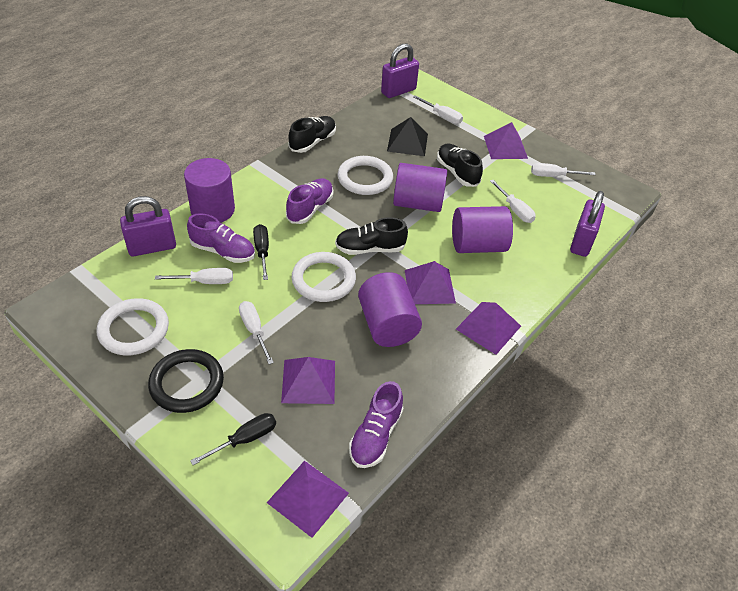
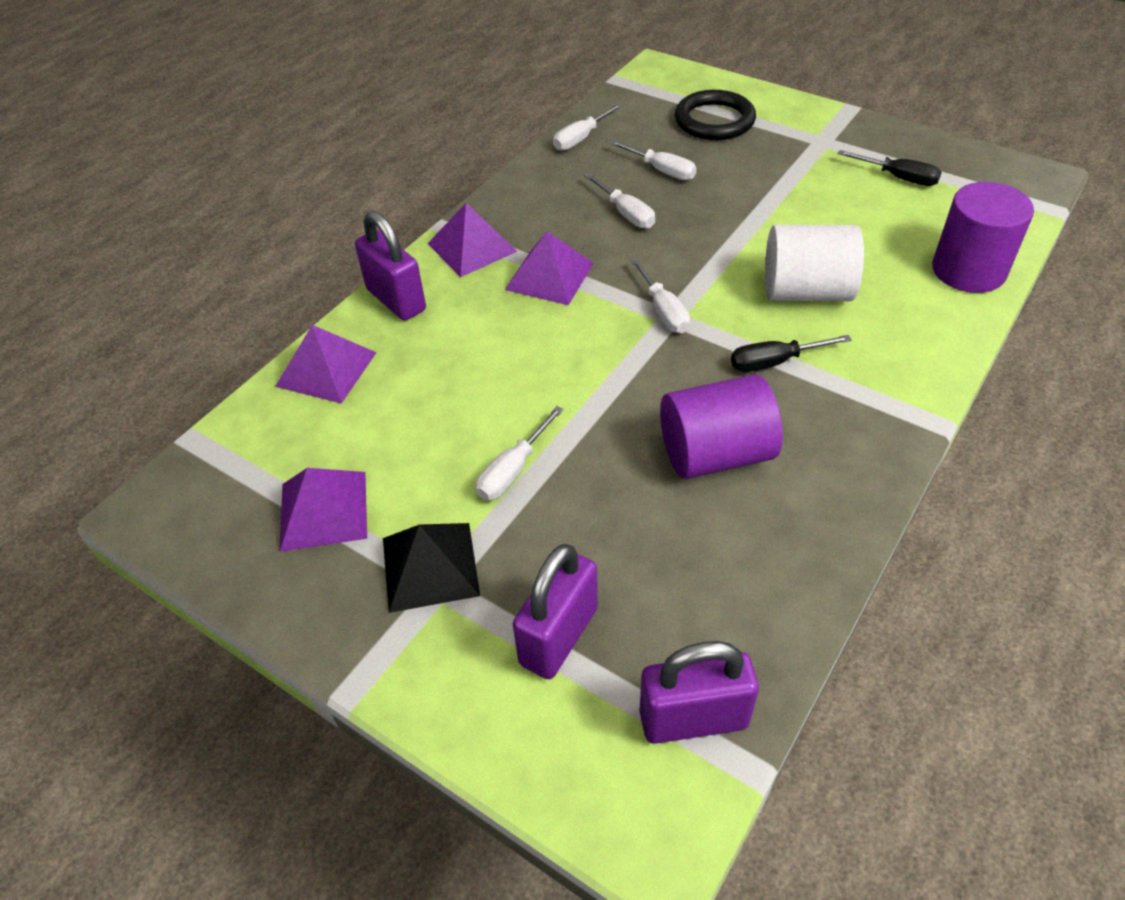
black shoe: [288,116,336,153] [335,217,408,255] [437,143,483,187] = 3 -> none = 0
purple cylinder: [184,158,235,223] [358,272,422,347] [393,163,447,212] [452,206,513,253] = 4 -> [660,374,783,479] [932,182,1034,293] = 2
purple pyramid: [267,461,349,538] [281,357,335,404] [405,261,456,304] [456,302,521,355] [484,122,528,159] = 5 -> [275,325,377,404] [280,468,367,552] [427,203,518,277] [505,231,594,305] = 4
purple shoe: [187,213,255,263] [286,178,333,224] [349,381,404,468] = 3 -> none = 0
white cylinder: none = 0 -> [765,224,864,301] = 1
white ring: [97,298,169,355] [292,252,356,302] [338,156,393,195] = 3 -> none = 0

